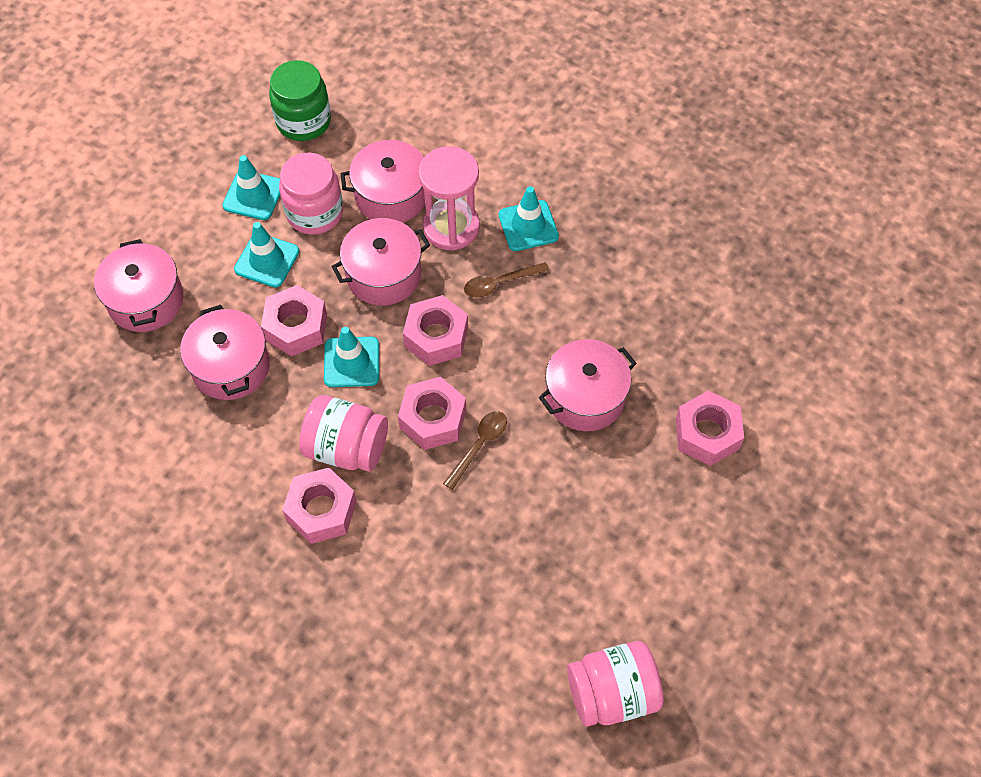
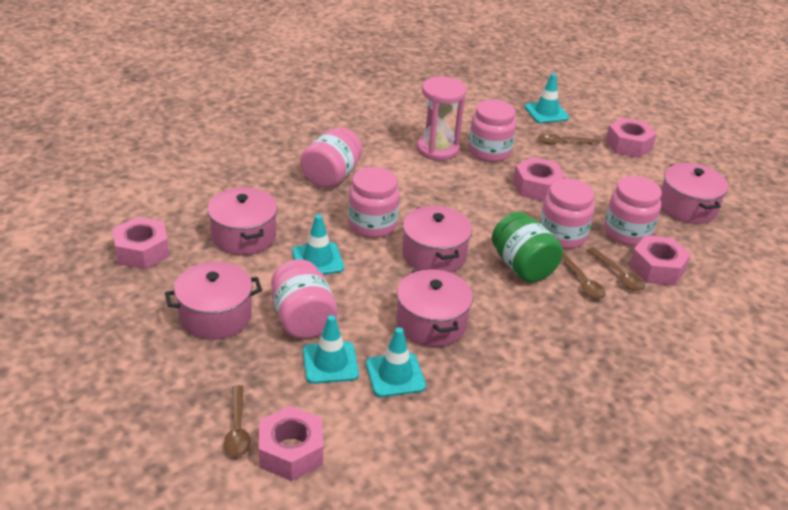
brown spoon: [443,411,507,490] [464,262,549,298] = 2 -> [224,385,251,457] [538,134,600,144] [561,253,606,299] [587,247,645,291] = 4
pink jar: [279,153,343,235] [299,395,388,472] [567,641,664,727] = 3 -> [271,259,337,339] [300,127,362,188] [348,167,400,238] [468,99,516,162] [540,178,594,249] [604,176,662,246] = 6

